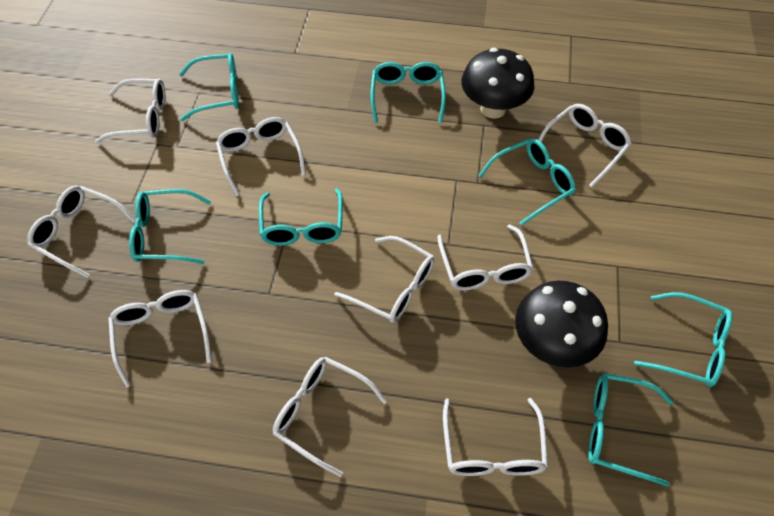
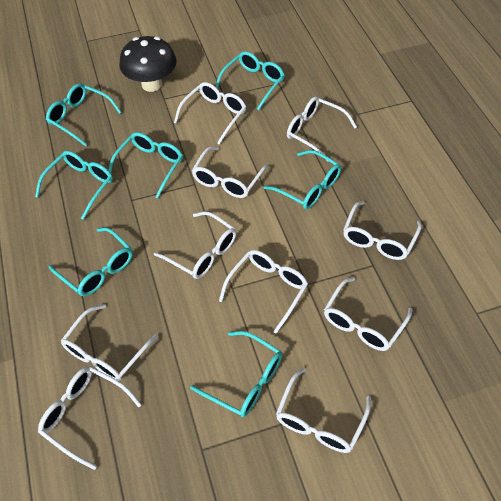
black mushroom: [461,48,534,119] [515,280,608,368] = 2 -> [119,36,177,92] = 1
white glasses: [27,186,136,278] [95,78,165,143] [108,290,212,388] [216,117,306,196] [273,357,387,477] [334,236,435,323] [437,224,533,290] [443,398,548,476] [538,104,632,187] = 9 -> [38,366,142,470] [61,304,158,381] [154,211,236,279] [174,82,246,145] [192,146,269,198] [219,250,308,334] [276,367,371,453] [287,97,357,162] [324,277,412,351] [343,201,422,260] = 10

